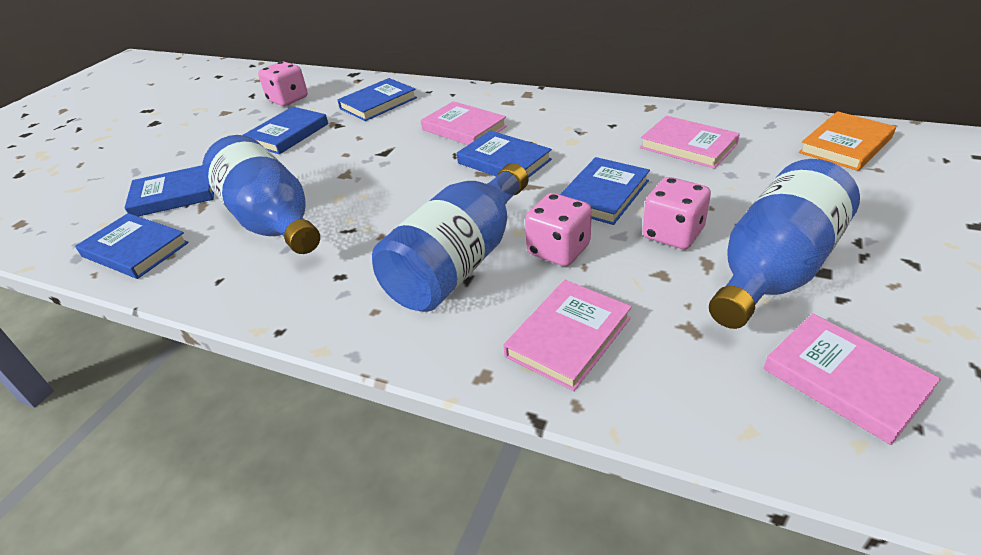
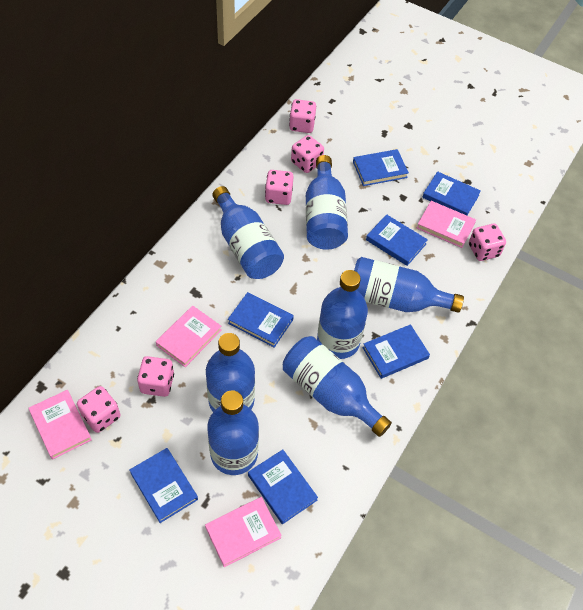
blue book: [75,213,189,279] [124,165,214,216] [243,107,328,154] [337,78,417,121] [457,130,552,178] [560,157,650,225] = 6 -> [130,448,198,523] [228,292,294,348] [248,449,318,524] [353,149,409,186] [362,324,430,379] [366,214,428,266] [422,171,481,215] = 7
blue bottle: [202,135,320,254] [372,163,529,312] [709,159,860,329] = 3 -> [206,333,255,412] [207,390,259,475] [212,186,284,279] [283,336,392,437] [306,155,348,250] [317,270,368,359] [354,257,464,313] = 7
orange book: [799,111,896,171] = 1 -> none = 0
pink dice: [258,61,308,106] [525,193,592,266] [642,177,711,249] = 3 -> [77,386,121,433] [137,356,174,397] [265,170,294,205] [289,99,316,133] [291,135,324,173] [469,224,506,261] = 6

